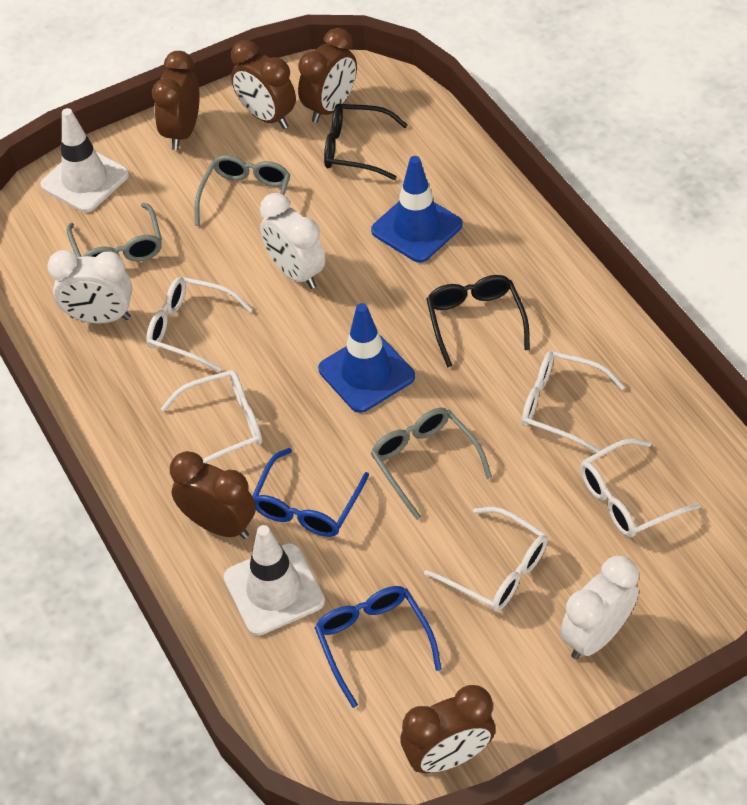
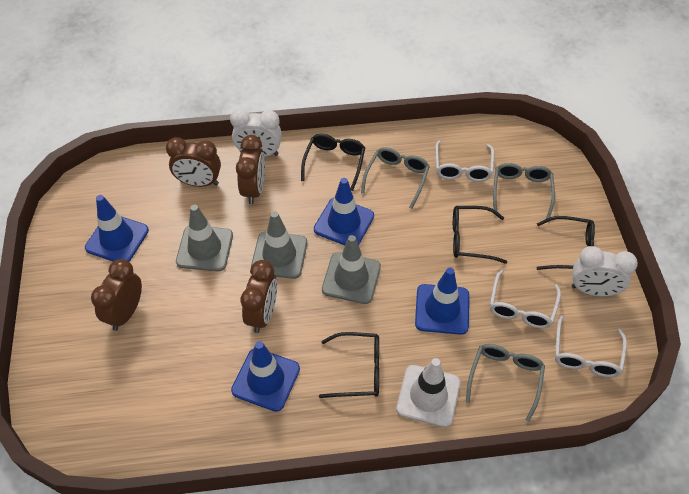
black glasses: [324,103,408,180] [426,275,530,368] = 2 -> [301,134,365,191] [319,332,379,398] [453,206,507,264] [537,216,595,270] = 4
blue glasses: [252,448,369,537] [314,586,442,708] = 2 -> none = 0
blue traffic cone: [318,303,415,413] [371,156,462,263] = 2 -> [85,195,149,262] [231,341,300,412] [314,178,374,245] [415,268,469,335] = 4
brown clock: [152,51,200,150] [170,451,256,539] [231,40,296,129] [298,28,357,123] [400,685,495,773] = 5 -> [91,259,142,331] [166,137,221,187] [236,135,265,204] [241,260,277,333] = 4
grey traffic cone: none = 0 -> [176,205,233,272] [251,211,307,279] [322,235,381,304] = 3
white clock: [47,250,133,323] [260,193,325,289] [560,555,639,660] = 3 -> [230,108,282,157] [571,246,638,296] = 2
white glasses: [146,277,252,372] [161,370,262,463] [424,507,548,612] [521,351,625,453] [580,438,700,538] = 5 -> [435,141,494,182] [490,269,561,329] [555,315,627,377] = 3
white traffic cone: [40,108,129,212] [224,525,325,636] = 2 -> [396,358,461,427] = 1

